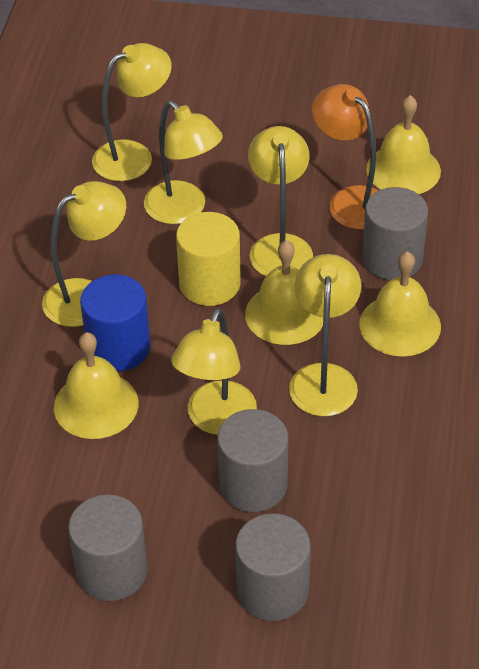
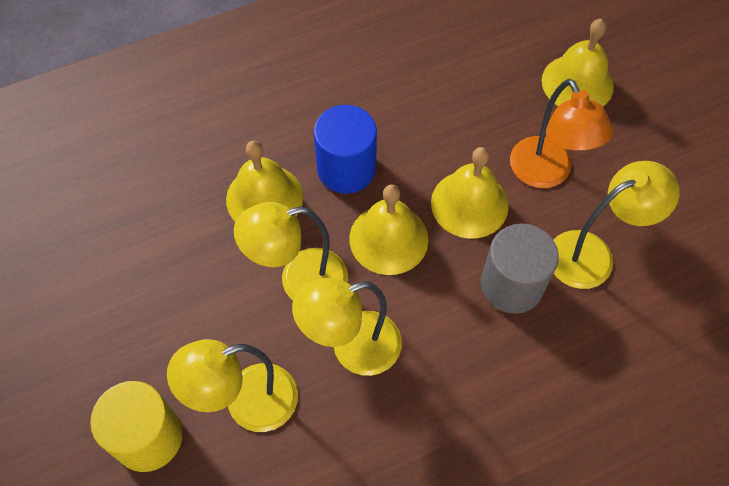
grey cylinder: [68,494,148,601] [217,409,289,512] [235,513,311,621] [362,187,428,280] = 4 -> [481,223,559,314] = 1
yellow lamp: [42,181,126,327] [92,43,172,181] [144,100,223,224] [171,308,257,435] [248,126,313,276] [289,254,361,416] = 6 -> [167,339,298,432] [234,202,348,300] [292,278,402,376] [554,161,680,289] = 4

